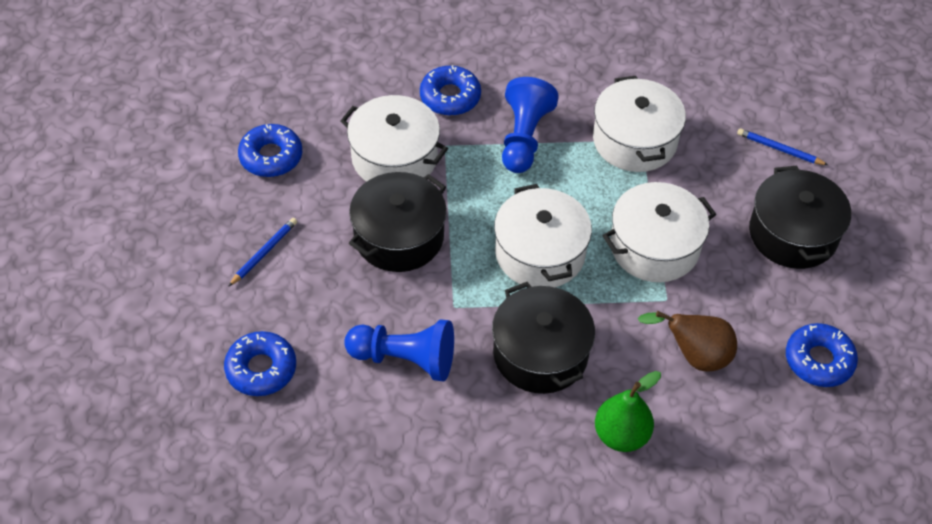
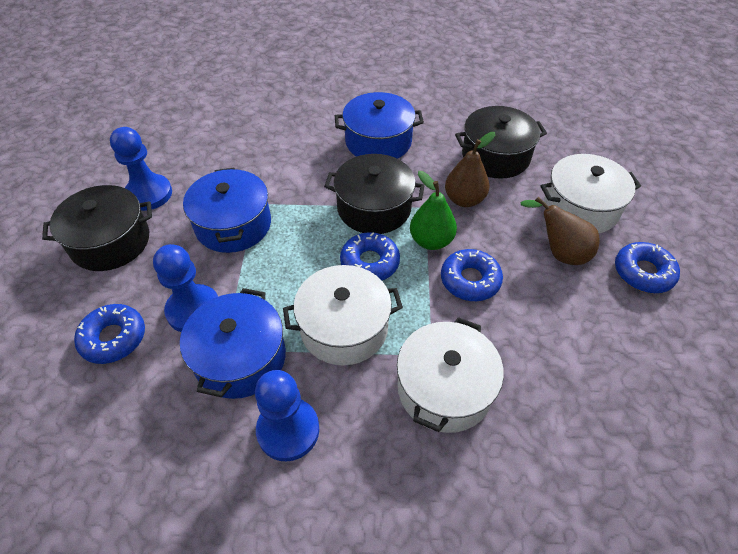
blue pawn: [344,319,454,381] [502,77,559,173] = 2 -> [110,127,172,211] [153,244,218,332] [255,370,319,461] = 3
blue pencil: [228,218,297,287] [737,128,828,165] = 2 -> none = 0
blue pot: none = 0 -> [180,288,286,399] [183,168,271,253] [335,92,424,159] = 3
brown pear: [638,311,737,372] = 1 -> [445,132,495,207] [520,197,599,265] = 2
white pot: [340,95,448,182] [494,184,592,287] [593,76,686,172] [603,182,716,282] = 4 -> [283,265,403,366] [397,317,504,433] [540,154,641,233] = 3

